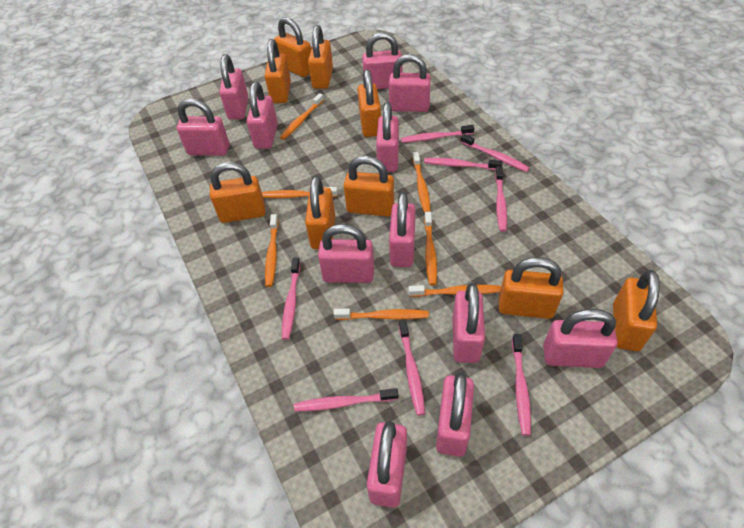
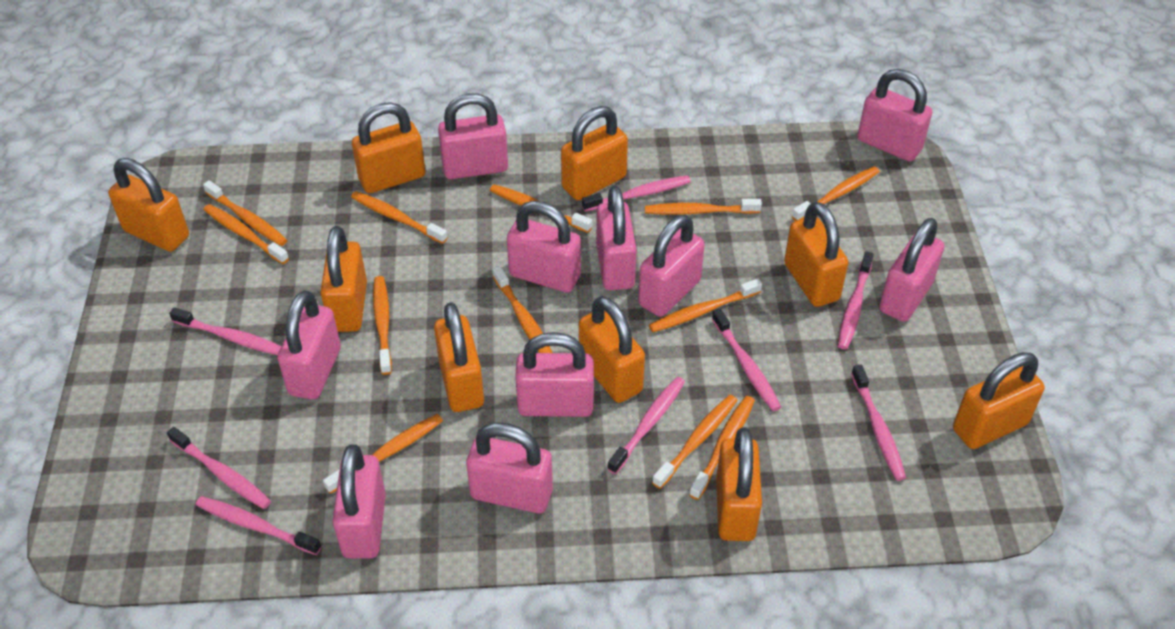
orange toothbrush: [262,187,338,198] [265,214,279,287] [280,93,324,140] [334,309,429,320] [408,285,501,297] [413,152,431,213] [424,212,437,285] = 7 -> [203,180,287,246] [203,204,289,264] [323,414,443,494] [351,191,448,244] [373,276,392,375] [490,184,592,233] [493,266,553,353] [645,199,762,215] [649,278,762,332] [652,395,738,489] [689,396,755,500] [792,166,880,221] = 12
pink padlock: [177,98,229,156] [219,54,248,120] [247,82,278,149] [318,224,374,283] [362,32,403,89] [367,421,407,508] [376,102,399,172] [389,54,431,112] [389,192,415,267] [436,372,474,457] [453,283,485,363] [543,309,617,368] = 12 -> [278,290,341,400] [332,444,386,559] [438,93,508,179] [466,422,553,513] [507,201,581,293] [515,332,594,417] [596,186,636,290] [638,214,705,317] [857,69,932,162] [879,218,944,322] = 10

